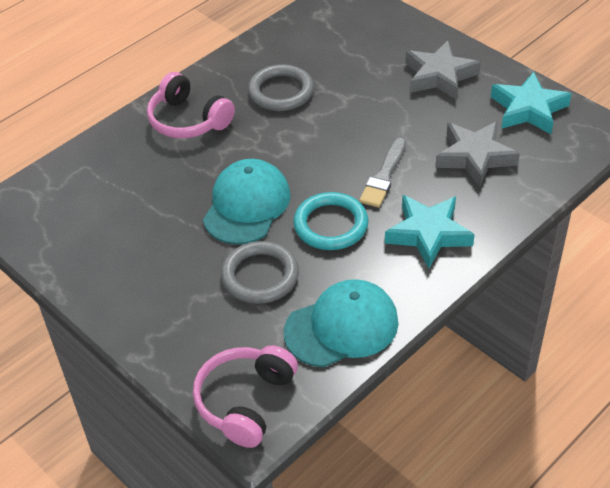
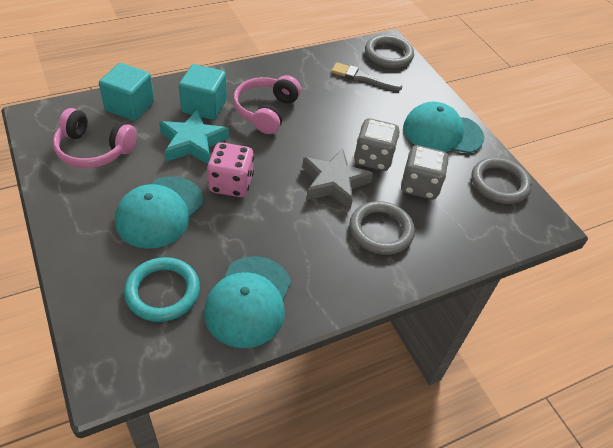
grey dice: none = 0 -> [354,118,400,171] [401,145,449,199] = 2
grey ring: [221,241,299,304] [248,64,314,111] = 2 -> [349,201,415,255] [365,35,414,68] [472,157,532,204] = 3
grey star: [405,41,481,100] [435,121,520,187] = 2 -> [302,148,373,210] = 1
pink dice: none = 0 -> [207,142,254,197] = 1
turquoise cap: [203,159,290,244] [284,279,399,367] = 2 -> [115,176,203,249] [204,256,291,348] [403,102,484,153] = 3
turquoise cube: none = 0 -> [99,63,154,121] [179,64,227,120] = 2
turquoise star: [385,195,475,268] [491,72,571,134] = 2 -> [159,109,229,164] = 1

